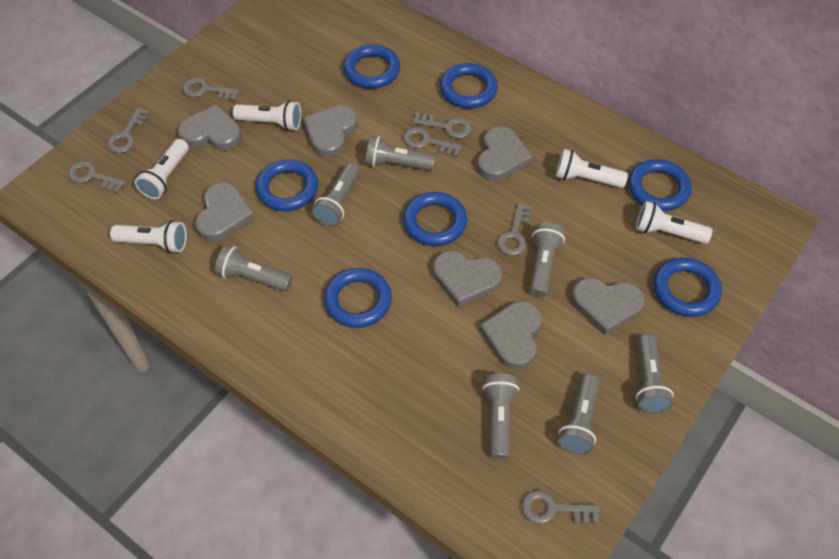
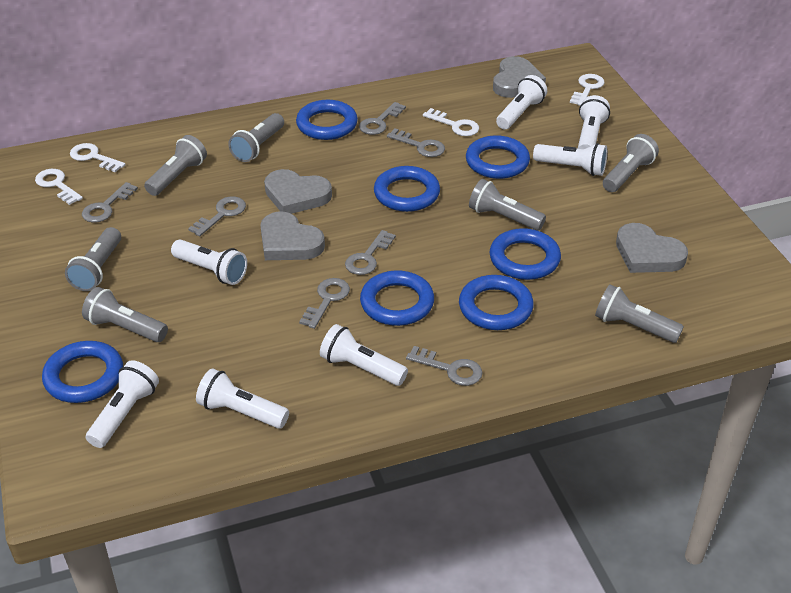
grey heart: [178,104,242,151] [195,182,255,242] [303,105,358,158] [433,251,502,307] [477,126,533,181] [480,301,542,370] [571,278,645,335] = 7 -> [260,211,325,260] [264,169,332,214] [493,56,546,98] [616,223,688,273] = 4
white flashlight: [110,220,187,253] [134,139,189,199] [233,100,301,131] [556,149,628,188] [636,201,712,244] = 5 -> [86,360,159,448] [171,240,247,285] [196,369,289,429] [320,324,408,386] [496,75,547,129] [533,143,607,176] [578,95,610,149] = 7
white key: none = 0 -> [35,169,83,205] [70,143,126,172] [423,108,479,136] [570,74,605,106] = 4

